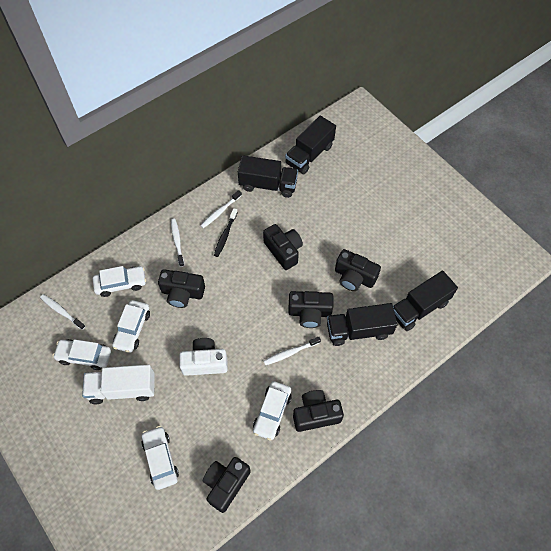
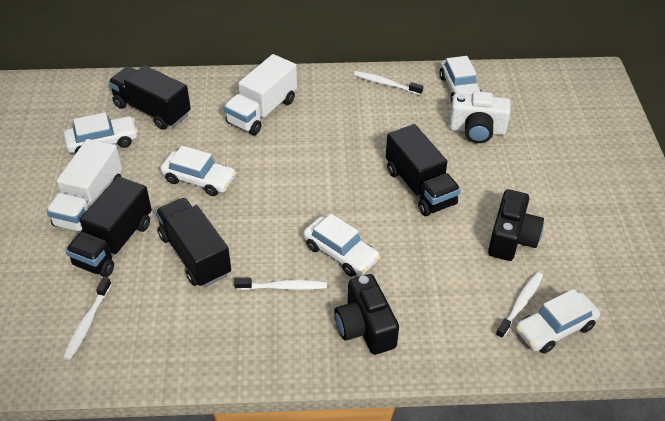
black camera: [158,269,205,308] [203,457,251,513] [263,224,303,270] [288,291,333,328] [293,390,344,432] [335,249,381,291] = 6 -> [334,274,399,355] [488,189,544,261] = 2
black toothbrush: [214,208,238,257] = 1 -> none = 0
white truck: [82,365,155,404] = 1 -> [46,139,122,232] [224,54,297,135] = 2

